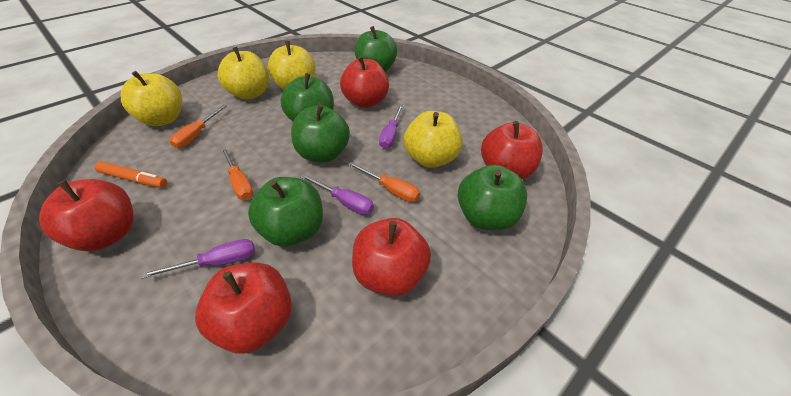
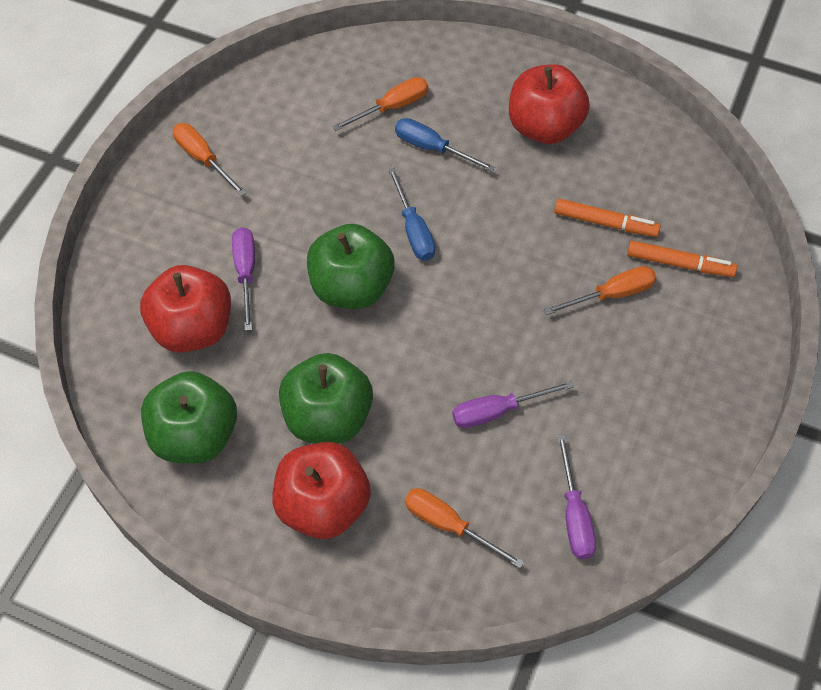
blue screwdriver: none = 0 -> [388,168,435,261] [395,118,495,172] = 2
green apple: [248,177,323,247] [280,73,334,122] [291,104,350,163] [354,26,397,72] [458,165,527,230] = 5 -> [141,371,237,463] [279,353,373,444] [307,224,395,309] = 3
orange marker: [95,161,167,188] = 1 -> [554,199,661,237] [627,241,737,277] = 2
orange screwdriver: [170,105,226,148] [221,147,253,200] [348,162,420,202] = 3 -> [173,123,247,196] [332,77,428,131] [405,488,524,568] [544,266,657,315] = 4
red apple: [39,179,133,251] [195,262,292,353] [340,56,389,108] [352,218,431,296] [481,121,543,179] = 5 -> [140,265,231,353] [272,442,371,539] [509,64,590,144] = 3
yellow apple: [121,71,182,126] [218,47,269,100] [268,41,316,90] [404,111,462,168] = 4 -> none = 0

